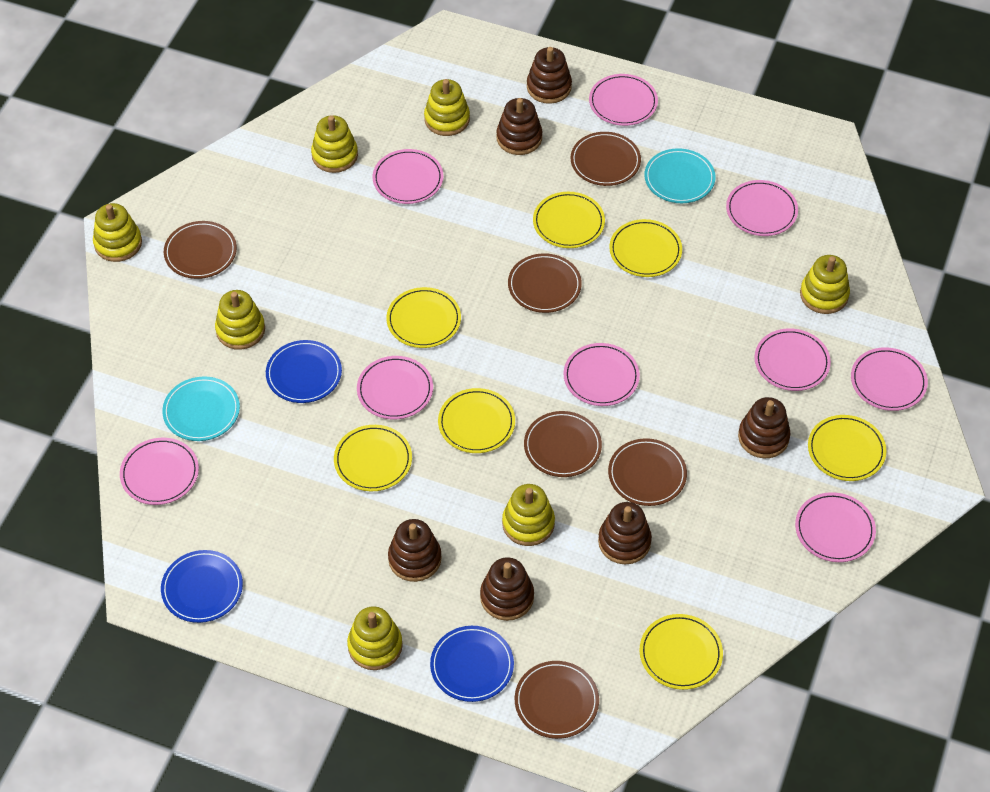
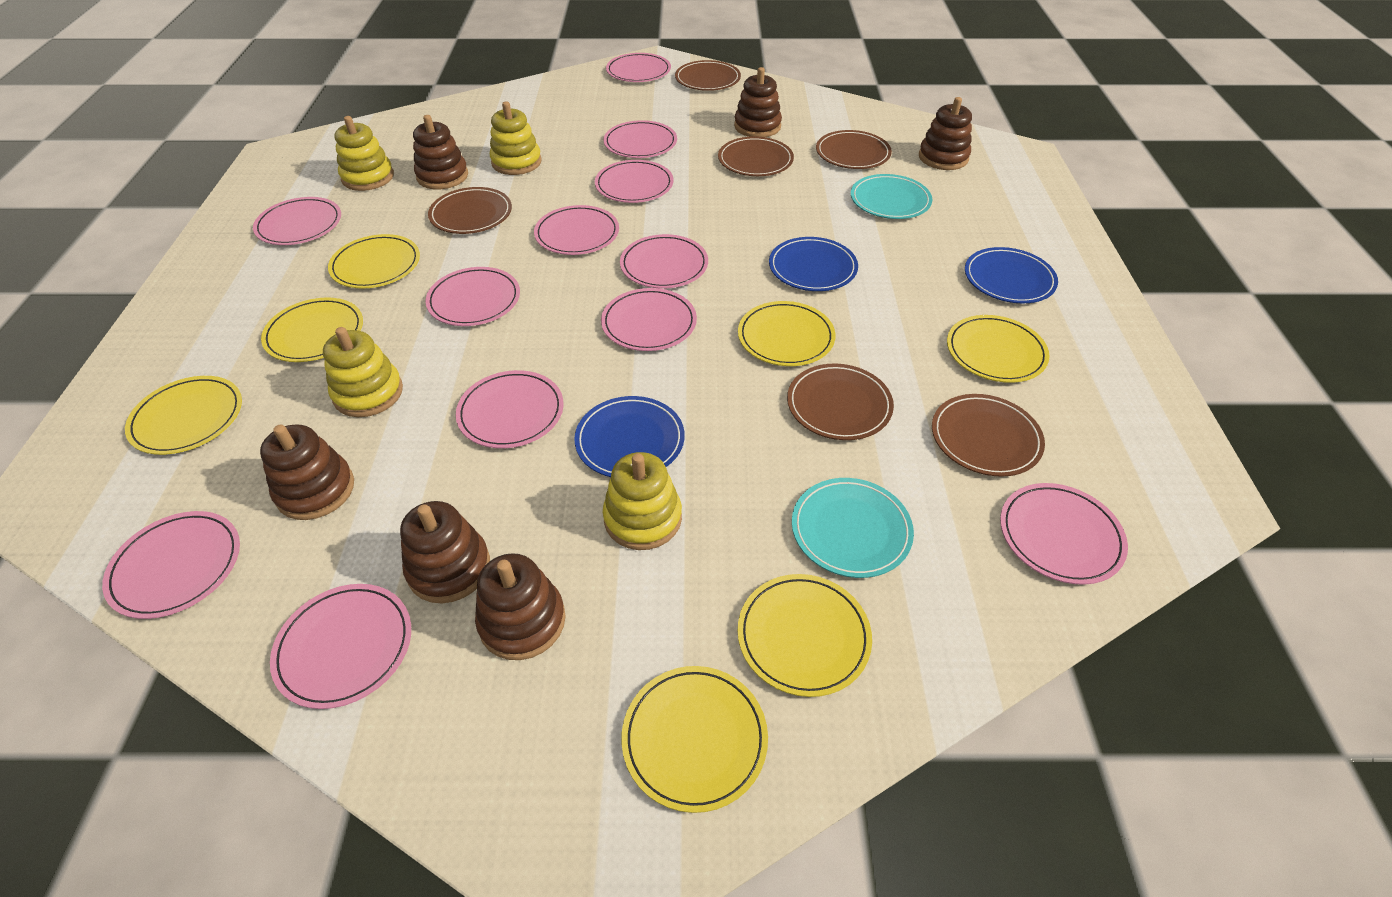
pink plate: [120,438,199,505] [357,356,433,419] [373,149,443,204] [563,343,640,406] [589,74,658,126] [726,180,798,236] [755,328,831,391] [795,492,876,562] [851,347,928,411] = 9 -> [102,511,240,619] [253,197,341,245] [270,584,411,709] [425,267,520,326] [456,370,564,448] [534,205,619,255] [595,160,673,203] [601,288,697,351] [603,120,677,158] [606,53,671,82] [620,234,708,289] [1000,483,1128,585] = 12
yellow stacking toy: [93,203,142,262] [215,290,265,350] [311,115,358,173] [347,606,403,670] [424,79,470,136] [502,484,555,546] [800,255,850,314] = 7 -> [323,327,403,417] [334,116,394,191] [490,101,542,175] [603,452,682,550] = 4

